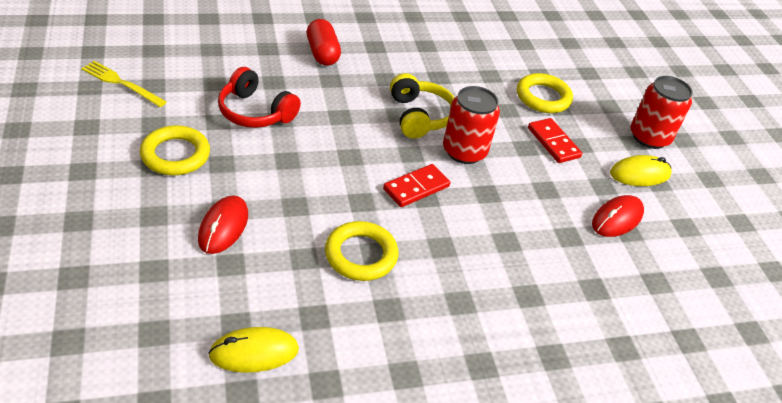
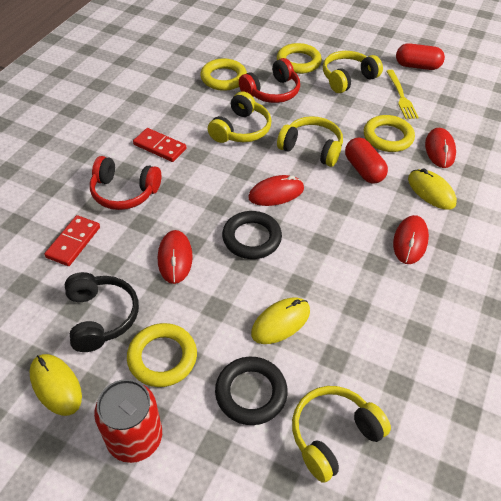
black headphones: none = 0 -> [65,272,139,352] = 1
black ring: none = 0 -> [215,357,288,425] [222,211,282,259] = 2
red can: [443,86,500,164] [631,76,693,149] = 2 -> [94,379,162,463] = 1
red capsule: [307,19,341,66] = 1 -> [345,137,388,184] [396,43,445,70] = 2
red headphones: [218,67,301,128] = 1 -> [90,156,161,210] [239,58,300,103] = 2
red mouse: [198,195,248,254] [592,195,644,237] = 2 -> [158,230,193,284] [248,175,304,206] [393,215,429,264] [425,128,456,168] = 4
yellow headphones: [390,73,455,138] = 1 -> [208,91,271,143] [277,116,343,167] [292,386,391,483] [323,51,383,93] = 4
yellow mouse: [208,327,299,373] [610,155,672,186] = 2 -> [29,354,82,416] [251,297,310,344] [408,169,457,210] = 3
yellow ring: [140,125,210,175] [325,221,399,281] [517,73,573,113] = 3 -> [127,323,197,387] [200,58,247,91] [277,43,322,74] [364,115,415,152] = 4

